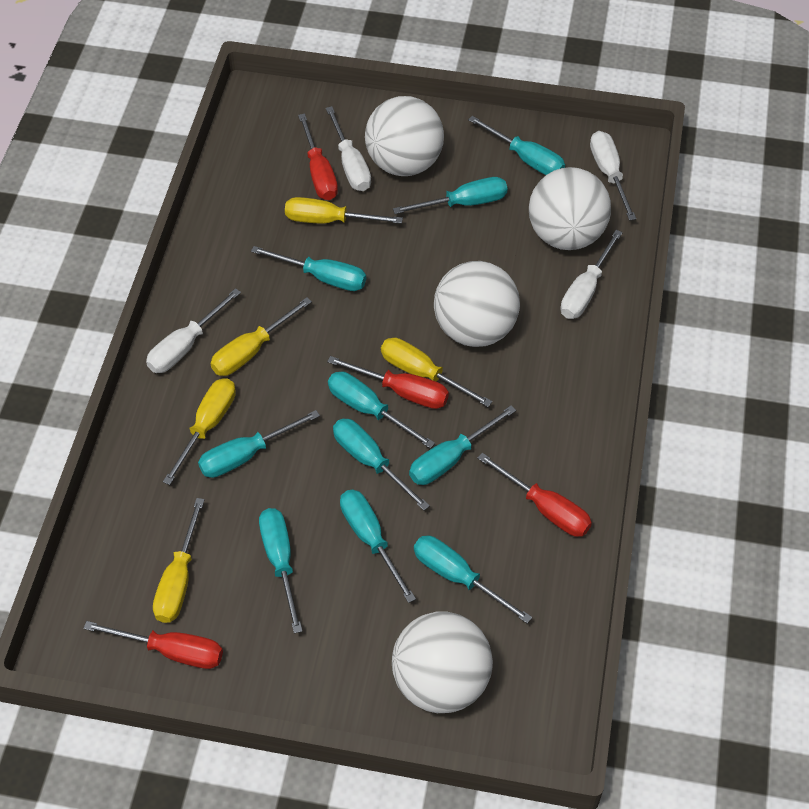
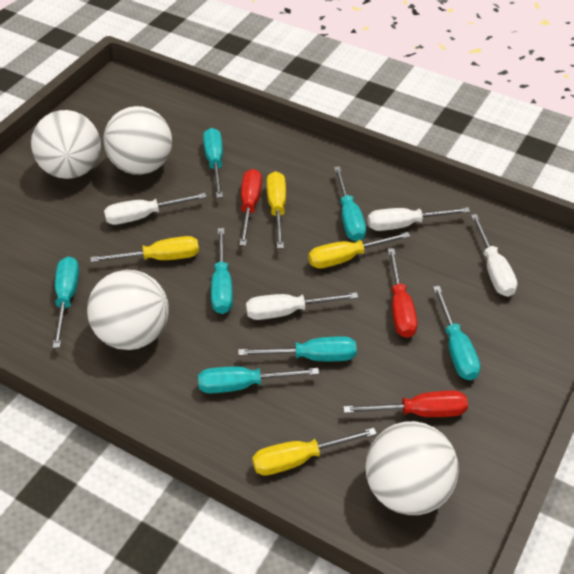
red screwdriver: [83,621,223,669] [298,114,338,200] [327,356,449,409] [477,453,592,537] = 4 -> [239,169,262,246] [343,390,468,417] [388,248,417,338] = 3
turquoise screwdriver: [198,410,320,478] [251,246,366,291] [259,508,303,634] [328,371,435,449] [333,418,430,511] [340,490,416,603] [393,177,508,214] [409,405,516,485] [414,536,532,624] [468,116,565,175] = 10 -> [53,256,79,348] [198,367,319,393] [203,128,223,198] [211,228,233,314] [238,336,357,361] [334,166,366,241] [433,286,480,380] = 7
yellow screwdriver: [153,498,205,623] [163,378,236,485] [210,297,312,376] [285,197,403,224] [381,338,492,407] = 5 -> [90,236,199,262] [252,428,377,476] [266,171,286,249] [308,232,411,269] = 4

